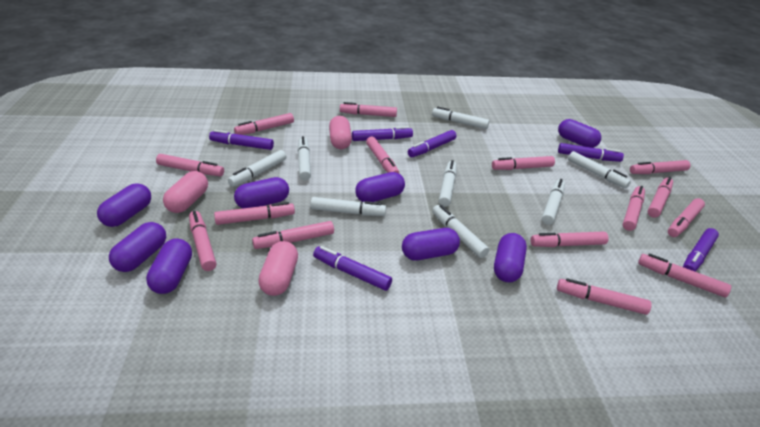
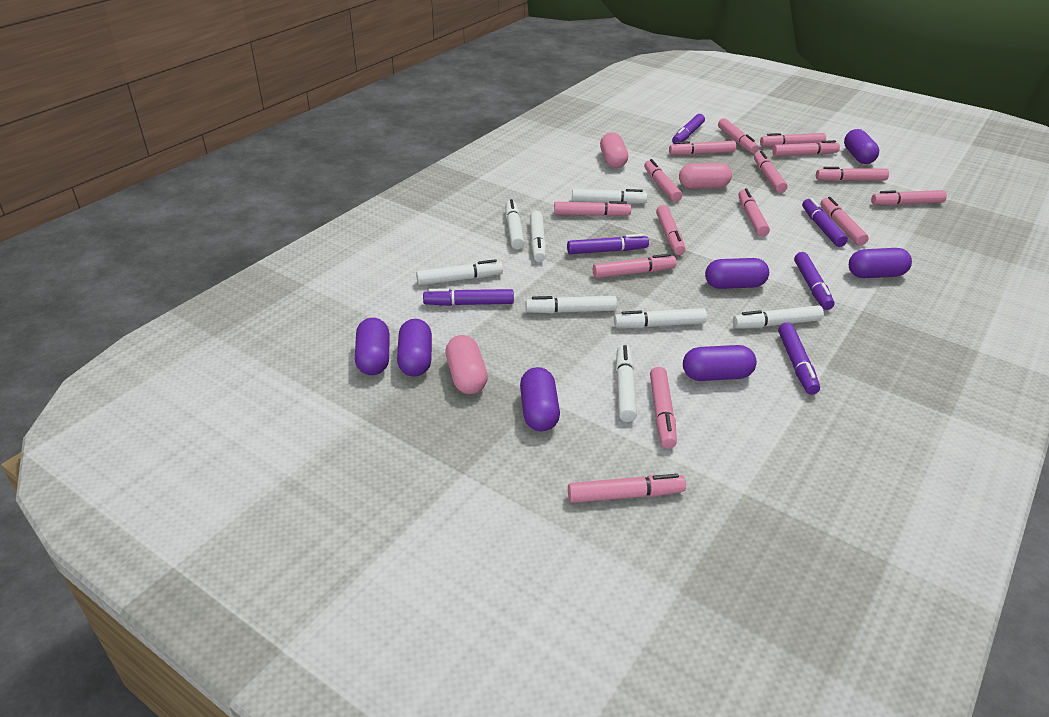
purple capsule: [97,183,151,227] [109,222,166,272] [146,239,192,294] [234,177,289,209] [355,172,405,202] [402,228,460,260] [494,233,527,282] [558,119,601,148] = 8 -> [355,318,389,375] [397,319,432,377] [520,367,560,431] [683,345,757,381] [705,258,769,289] [844,129,879,164] [849,248,912,278] = 7

